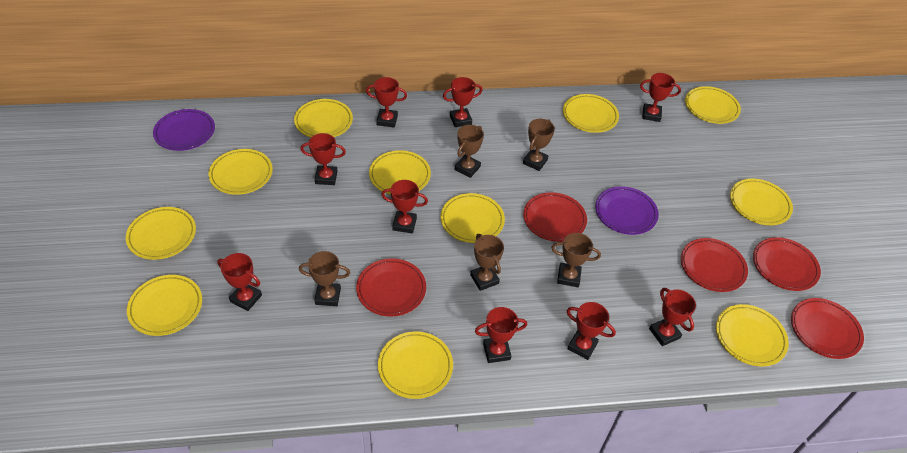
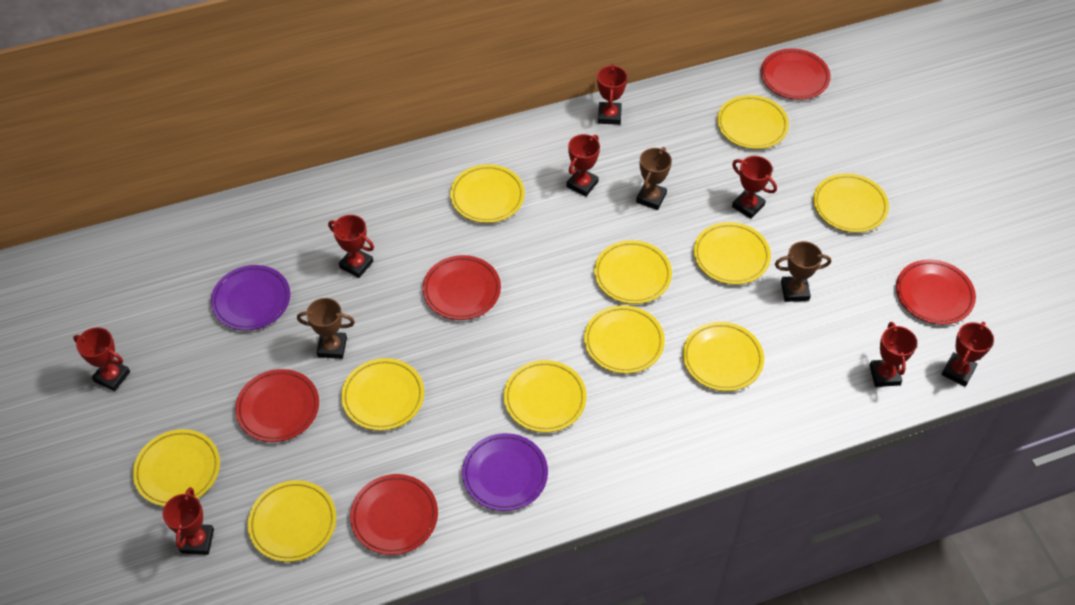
brown trophy: [299,251,350,306] [455,125,484,178] [470,234,504,291] [523,119,555,171] [551,233,601,287] = 5 -> [297,298,355,359] [636,147,672,210] [775,241,831,302] = 3
red trophy: [217,253,262,311] [301,133,346,185] [366,77,407,127] [381,180,428,234] [443,77,483,127] [475,307,527,363] [567,302,616,360] [640,73,681,122] [649,288,696,346] = 9 -> [73,327,130,391] [163,487,214,555] [328,215,374,278] [566,134,600,197] [597,64,627,125] [732,156,777,219] [869,322,917,387] [941,322,994,387] = 8

